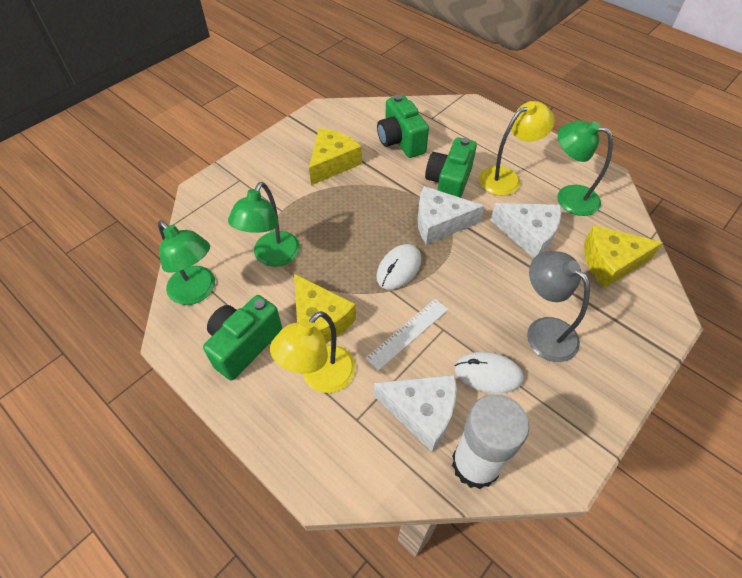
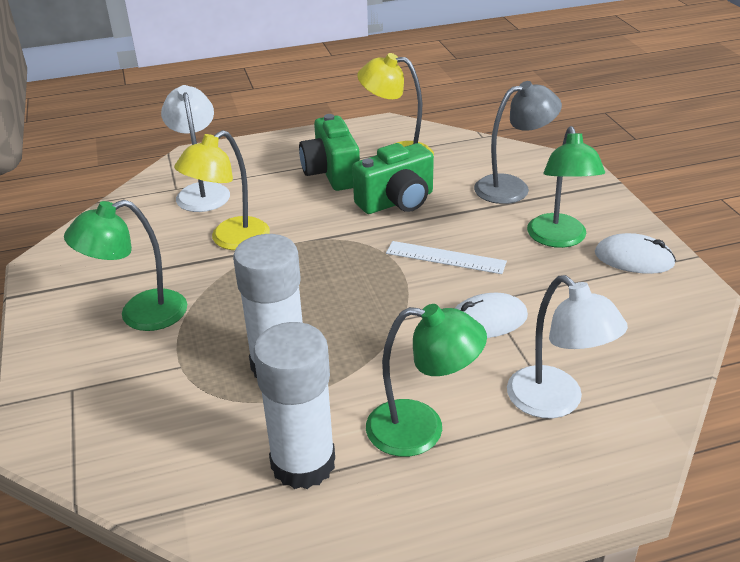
green camera: [203,295,282,380] [377,95,429,158] [425,137,477,198] = 3 -> [299,114,360,191] [352,143,434,214] = 2
white cheese: [374,375,457,452] [417,186,484,245] [491,203,561,258] = 3 -> none = 0
white glue stick: [452,394,529,489] = 1 -> [233,234,303,378] [253,322,335,489] = 2
white lamp: none = 0 -> [161,85,230,212] [507,275,628,418] = 2
yellow cheese: [294,274,356,343] [309,128,362,185] [584,225,663,288] = 3 -> none = 0

